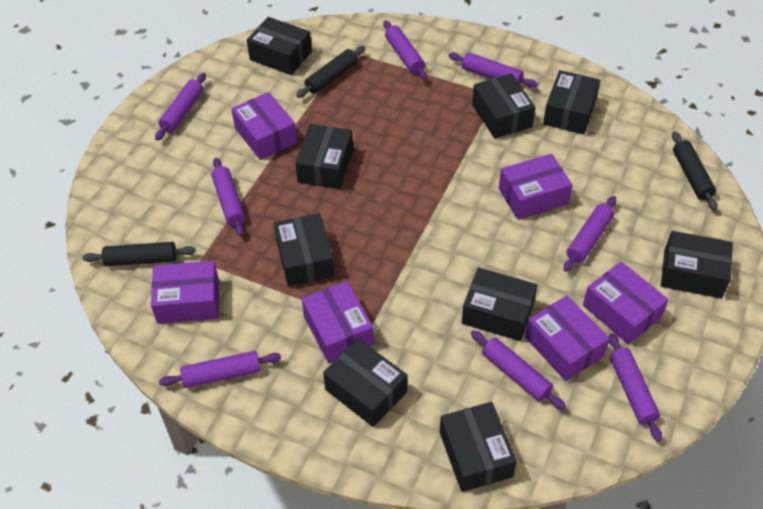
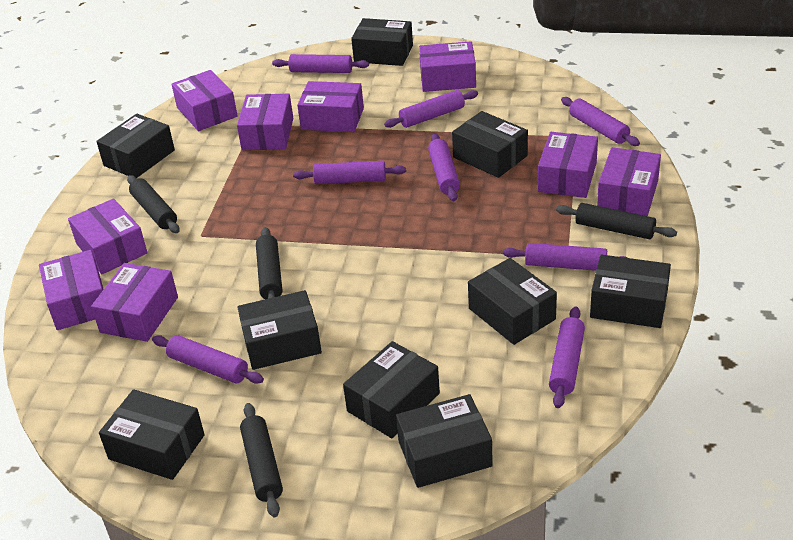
black rolling pin: [82,242,196,266] [296,46,365,98] [672,131,718,211] = 3 -> [127,175,180,233] [240,403,283,517] [256,227,282,299] [556,203,677,239] = 4
purple box: [151,261,219,324] [231,92,297,160] [302,281,374,363] [499,154,572,220] [525,295,610,381] [583,261,668,344] = 6 -> [39,250,104,330] [68,198,148,274] [91,263,178,342] [172,70,238,131] [237,94,293,150] [297,81,364,132] [419,41,476,92] [538,132,598,198] [597,147,661,216] = 9

